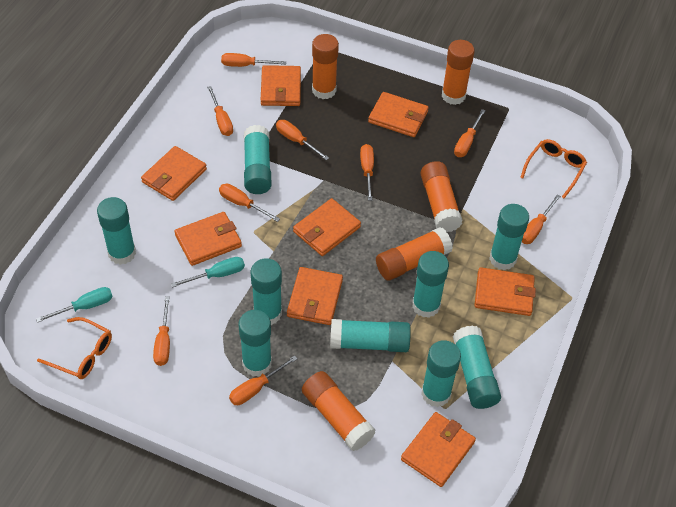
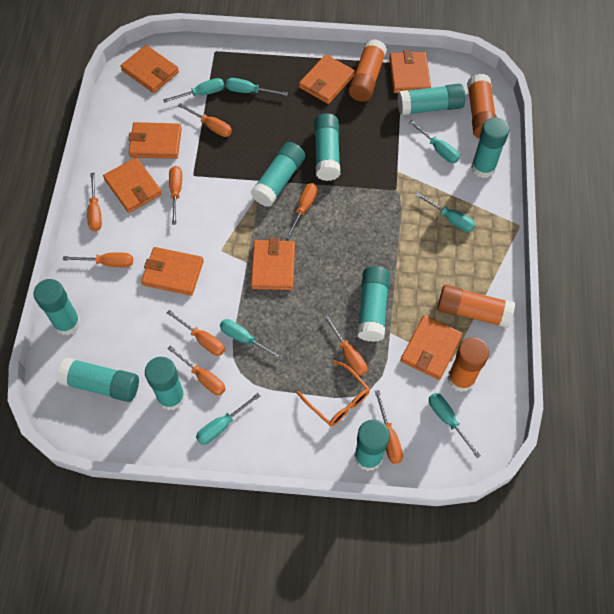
orange glasses: [37,317,112,379] [520,139,587,198] = 2 -> [297,360,370,426] = 1
orange glue stick: [302,371,376,451] [312,34,339,99] [376,227,453,281] [420,161,463,232] [442,40,475,105] = 5 -> [348,39,387,102] [438,285,515,328] [448,337,489,392] [467,74,497,139] = 4
turquoise screwdriver: [36,287,113,323] [171,257,245,287] = 2 -> [163,78,224,103] [196,393,260,445] [220,319,284,361] [226,78,288,96] [409,120,460,163] [415,192,475,232] [429,393,481,458] = 7

